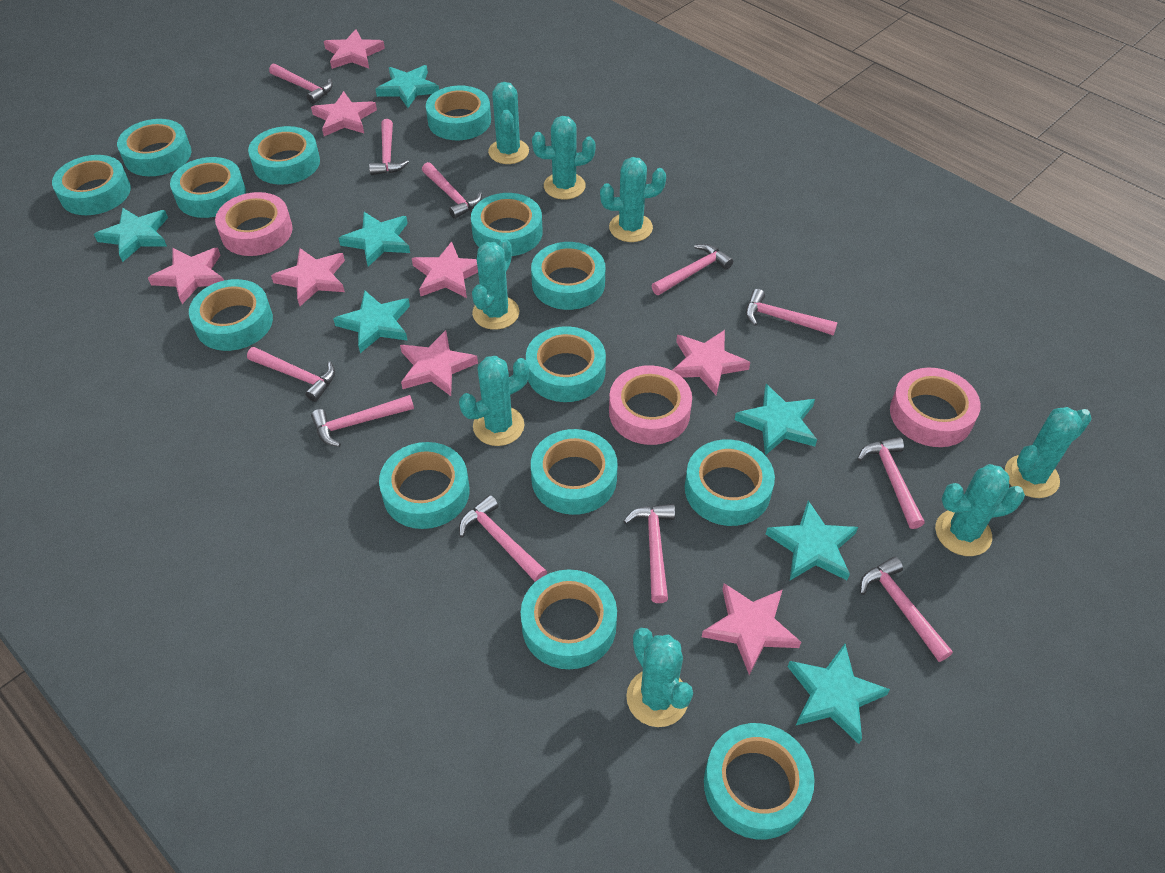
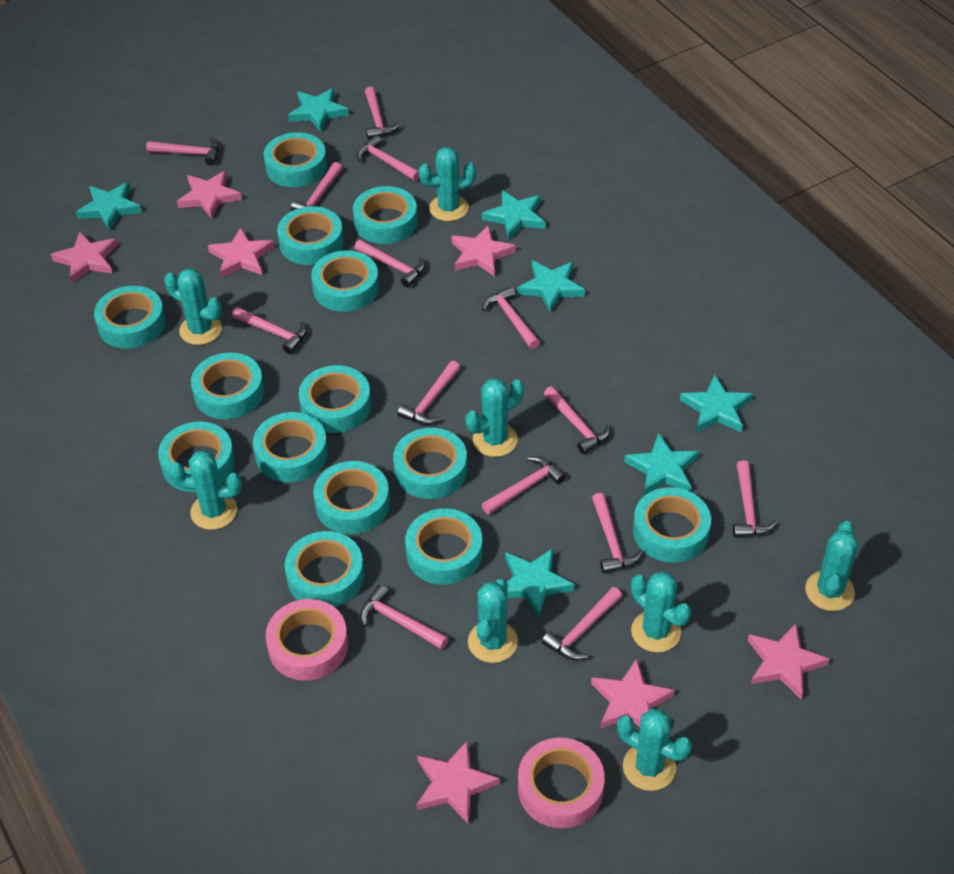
pink hammer: [247,347,335,402] [269,64,333,104] [311,395,414,447] [369,119,409,175] [422,162,482,219] [459,495,547,582] [623,504,675,603] [652,244,733,295] [746,289,838,335] [857,437,925,529] [860,556,953,662] = 11 -> [146,137,220,165] [232,307,307,354] [291,162,342,211] [354,240,426,287] [357,135,419,181] [360,585,449,650] [365,87,400,139] [397,361,460,425] [482,286,540,349] [482,456,566,515] [542,587,622,660] [544,386,610,454] [592,493,643,573] [733,460,777,537] = 14
pink star: [148,248,224,304] [271,248,345,306] [311,91,377,136] [324,29,385,69] [400,330,478,396] [412,241,478,298] [672,330,750,395] [702,583,801,675] = 8 -> [51,231,118,283] [177,171,242,219] [208,227,275,278] [416,740,500,825] [451,225,516,276] [591,658,675,729] [748,624,830,699] = 7
pink tape: [215,192,293,256] [609,365,692,445] [890,368,981,447] = 3 -> [266,599,348,681] [518,738,605,828] = 2

